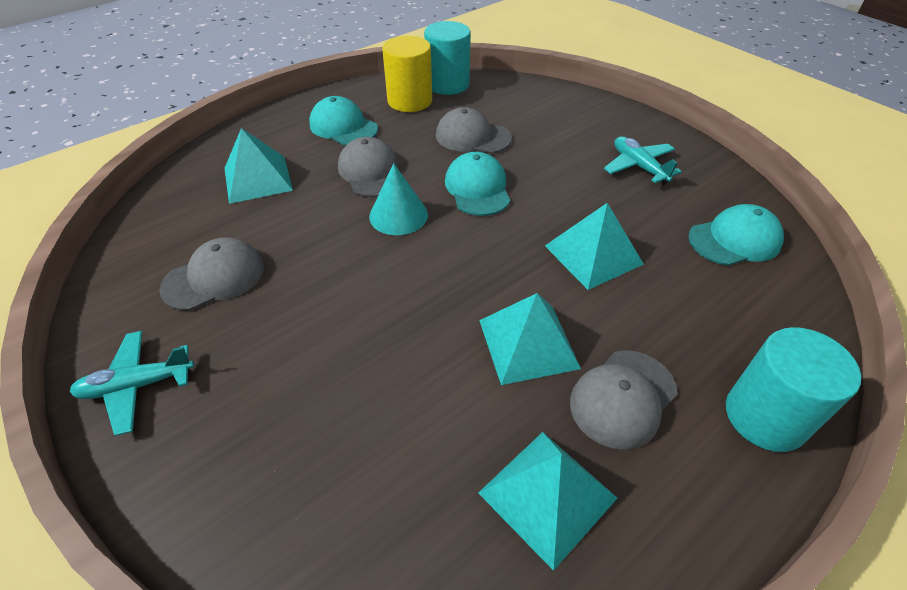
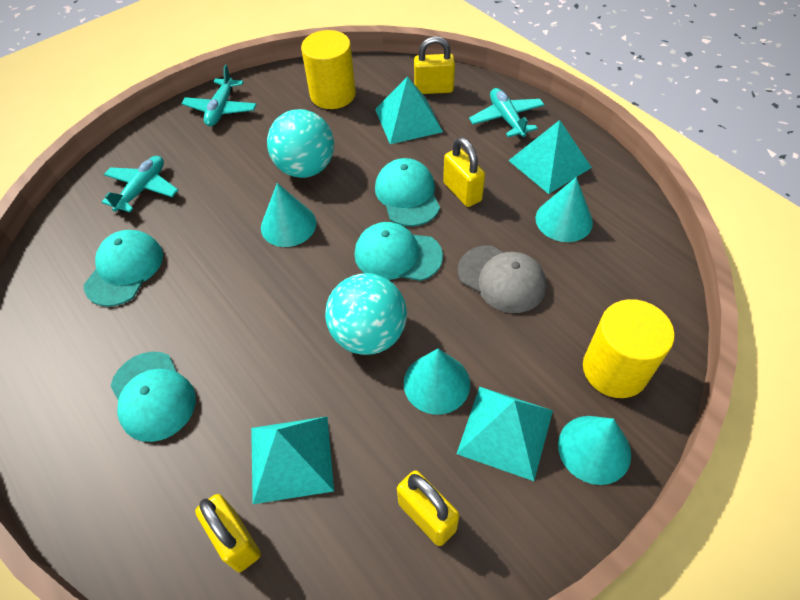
grey cap: [159,237,264,311] [338,137,398,197] [436,107,512,154] [570,350,678,450] = 4 -> [458,245,546,313] = 1
turquoise ball: none = 0 -> [267,109,334,178] [325,273,407,355] = 2
turquoise cap: [309,96,378,145] [445,152,510,216] [688,204,784,266] = 3 -> [84,230,163,307] [111,352,196,442] [355,222,443,281] [375,158,440,227] = 4
turquoise cone: [369,163,428,235] = 1 -> [261,183,316,247] [404,348,470,415] [536,177,593,242] [558,416,631,485] = 4
turquoise cylinder: [424,21,471,95] [726,327,861,452] = 2 -> none = 0
turquoise plane: [69,331,194,436] [604,136,682,185] = 2 -> [102,156,178,213] [181,65,257,126] [469,88,545,139] = 3
yellow cylinder: [382,36,432,112] = 1 -> [301,30,356,109] [583,299,675,398] = 2
yellow padlock: none = 0 -> [195,494,261,572] [397,470,459,546] [414,36,455,94] [443,137,485,207] = 4

